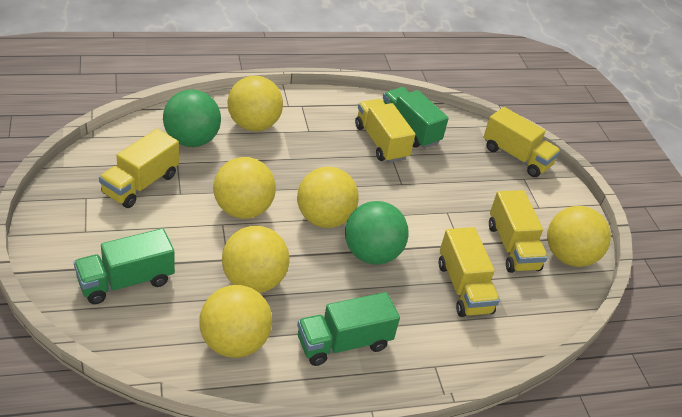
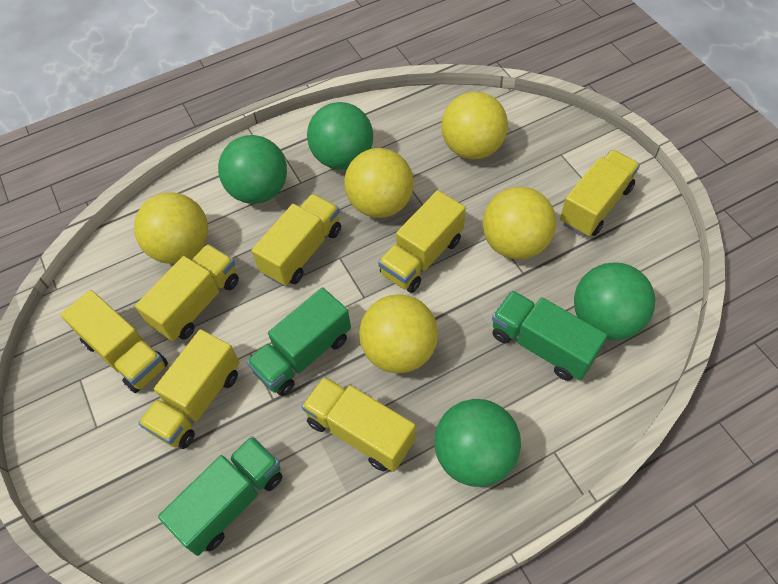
green ball: [163,89,221,147] [345,201,408,265] = 2 -> [218,135,287,204] [307,102,373,170] [434,399,521,487] [574,262,655,340] = 4
yellow ball: [199,285,272,358] [213,157,276,219] [222,226,290,293] [227,76,283,131] [297,167,359,228] [547,206,611,267] = 6 -> [134,192,208,264] [344,148,414,218] [359,294,438,373] [441,92,508,160] [483,187,556,259] = 5
yellow truck: [99,129,179,208] [355,99,415,163] [439,227,500,317] [483,107,560,177] [489,190,548,273] = 5 -> [61,290,168,393] [135,244,239,341] [138,329,240,449] [251,194,341,286] [301,376,416,472] [378,190,466,293] [560,150,640,237] = 7

